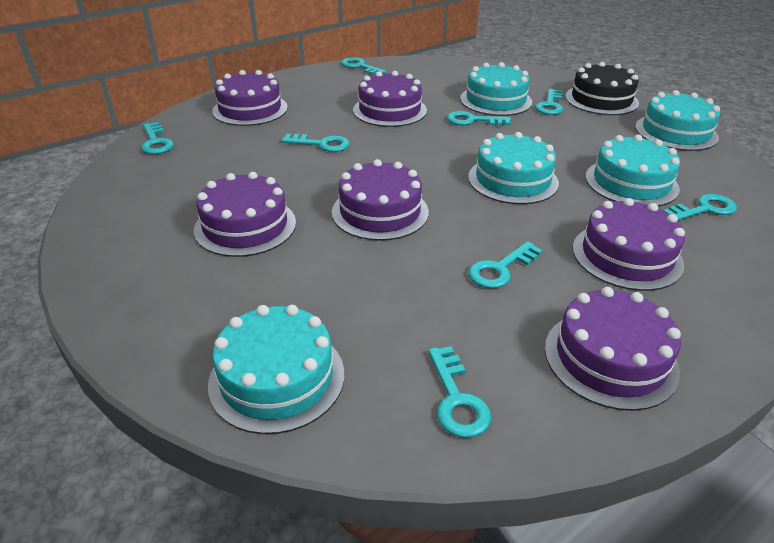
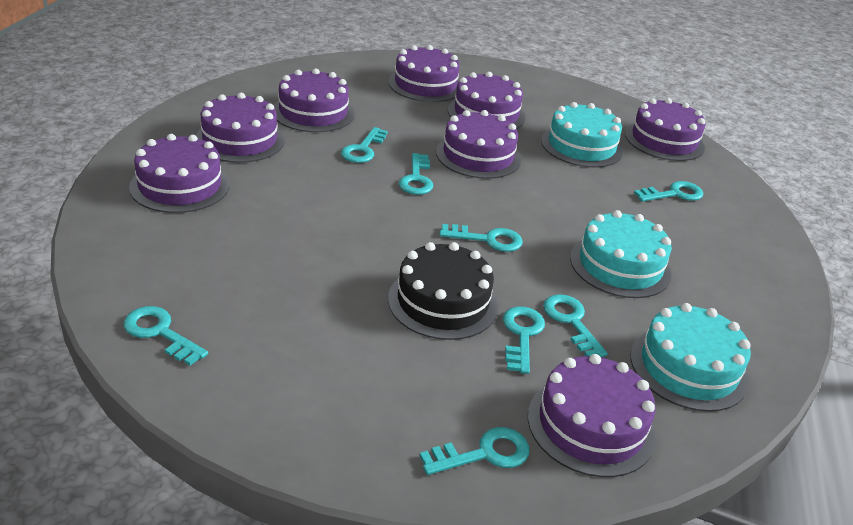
purple cake: [194,172,296,257] [212,70,288,126] [332,159,429,241] [353,71,427,127] [545,287,681,411] [573,198,685,291] = 6 -> [129,134,230,213] [196,93,285,163] [274,68,355,132] [388,45,460,102] [436,110,521,179] [448,72,526,129] [528,354,656,477] [625,98,706,161] = 8
turquoise cake: [208,305,344,434] [460,62,532,116] [468,132,559,204] [585,135,680,206] [635,90,720,151] = 5 -> [541,102,623,168] [570,210,672,298] [630,303,751,412] = 3

